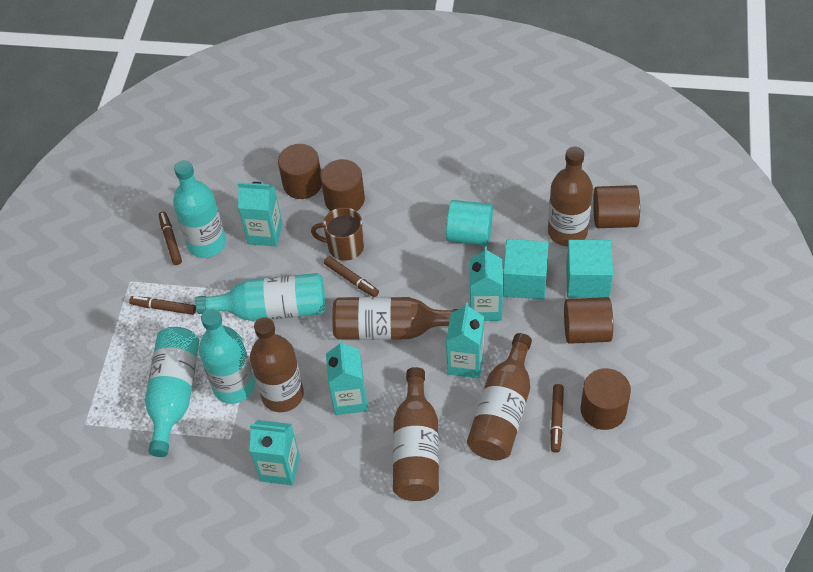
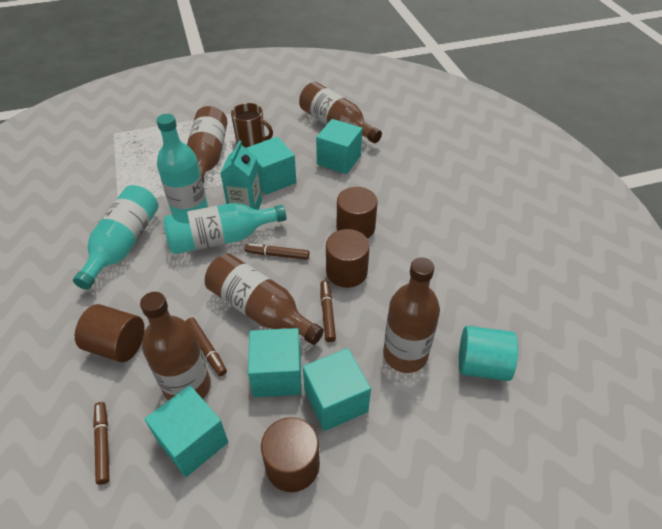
brown cylinder: [278,144,322,199] [321,159,365,211] [564,297,613,344] [581,368,631,430] [593,185,640,228] = 5 -> [75,304,145,362] [261,417,320,492] [326,229,370,288] [337,187,378,239] = 4
turquoise bottle: [145,327,199,457] [173,160,226,258] [196,273,326,321] [199,309,255,404] = 4 -> [73,185,159,290] [156,114,208,214] [163,203,286,254] = 3
turquoise carton: [238,182,282,247] [250,420,300,485] [326,340,368,415] [446,302,484,378] [469,247,503,321] = 5 -> [220,140,262,210] = 1
turquoise cube: [503,239,549,299] [566,240,613,298] = 2 -> [145,385,228,477] [246,137,296,195] [248,328,302,397] [303,348,371,431] [316,119,363,174] = 5

